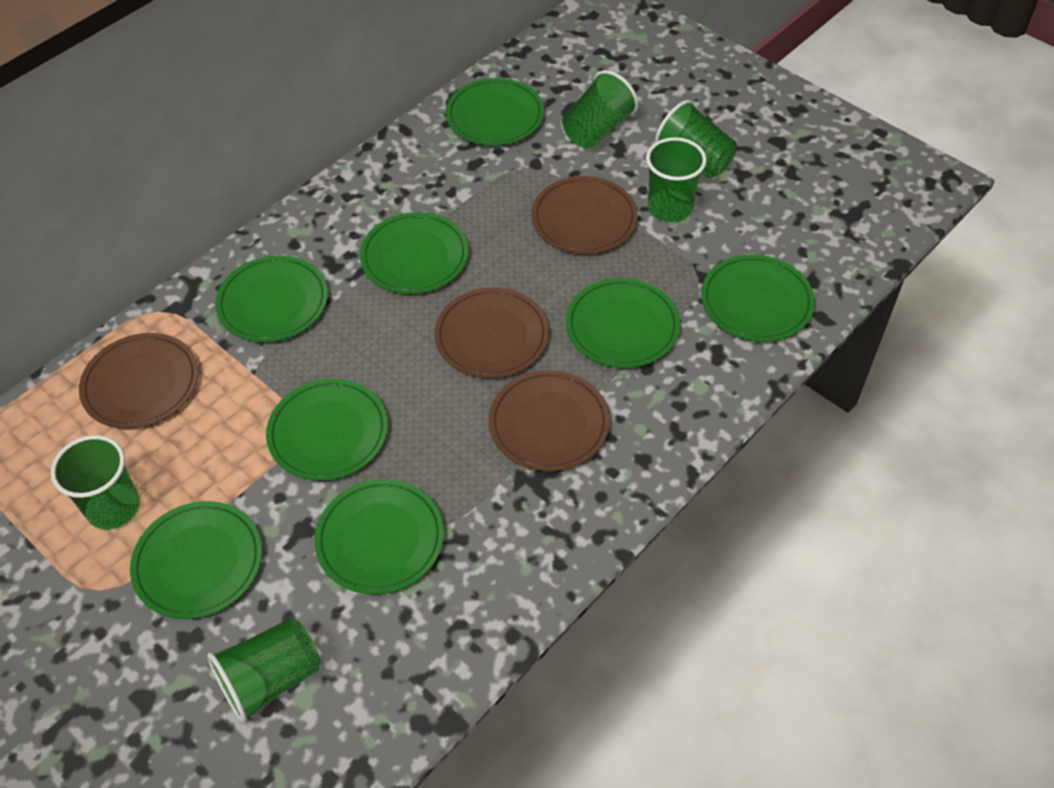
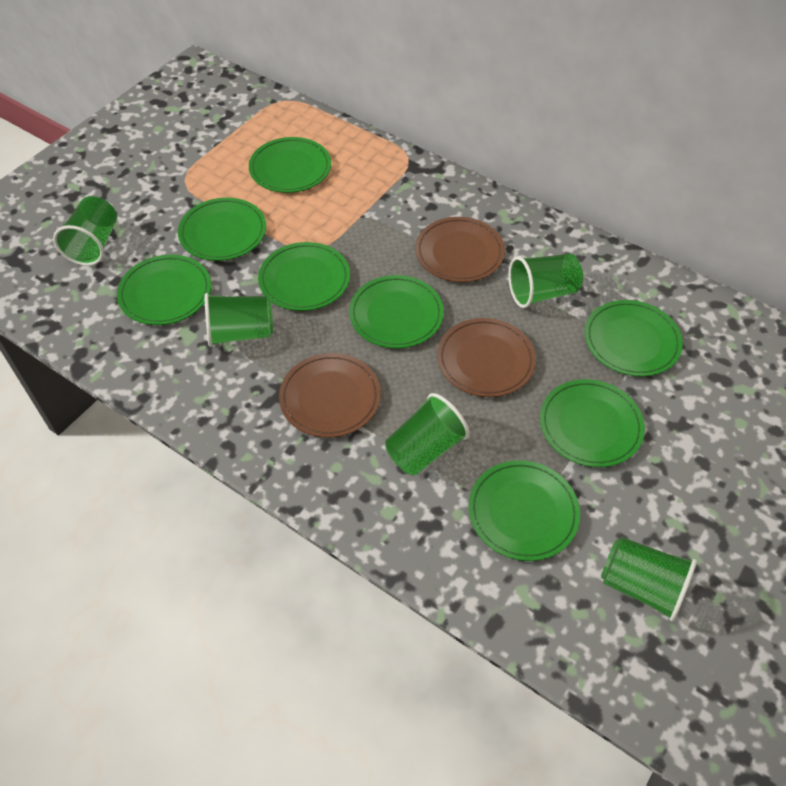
brown plate: [79,333,198,429] [434,287,549,378] [489,370,610,471] [531,176,638,254] = 4 -> [279,353,381,438] [415,217,505,282] [437,318,536,397] = 3

